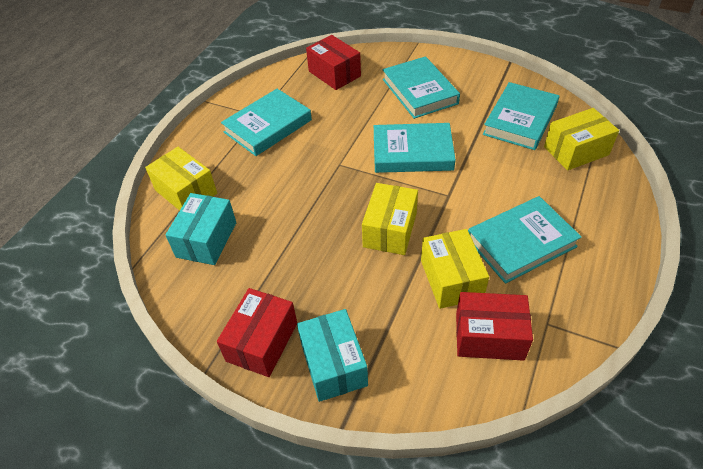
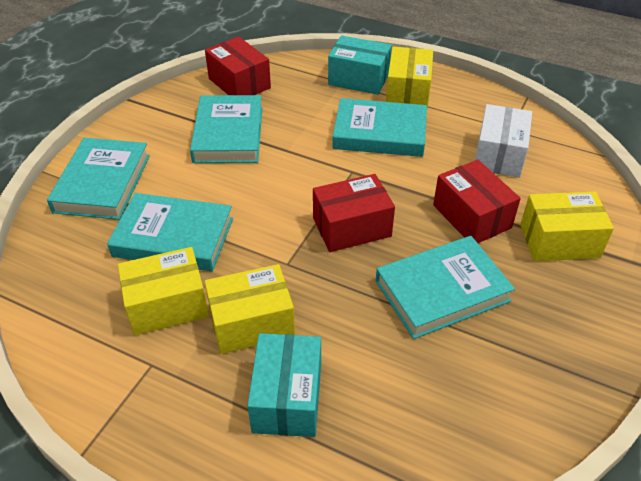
white box: none = 0 -> [475,104,532,178] = 1

